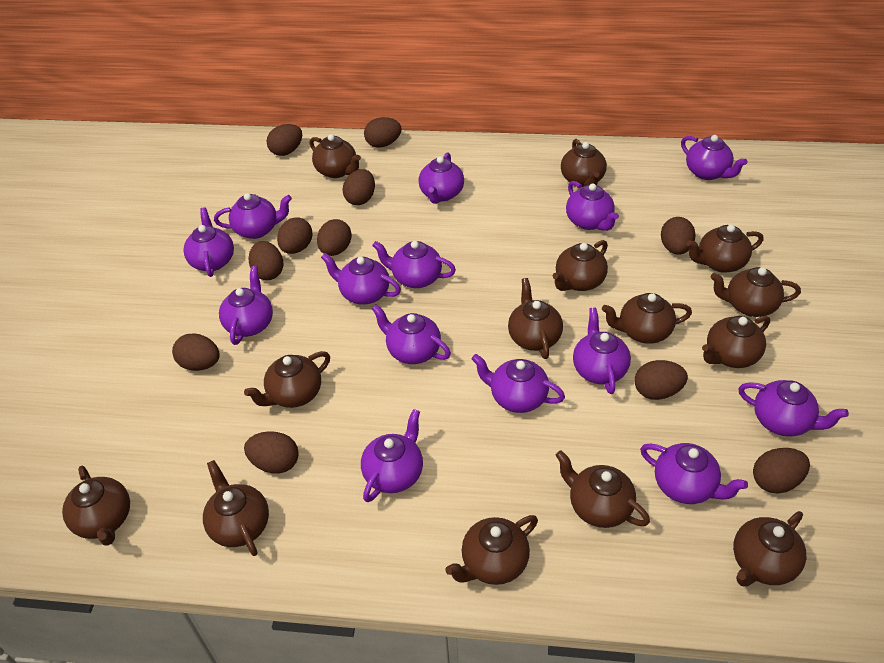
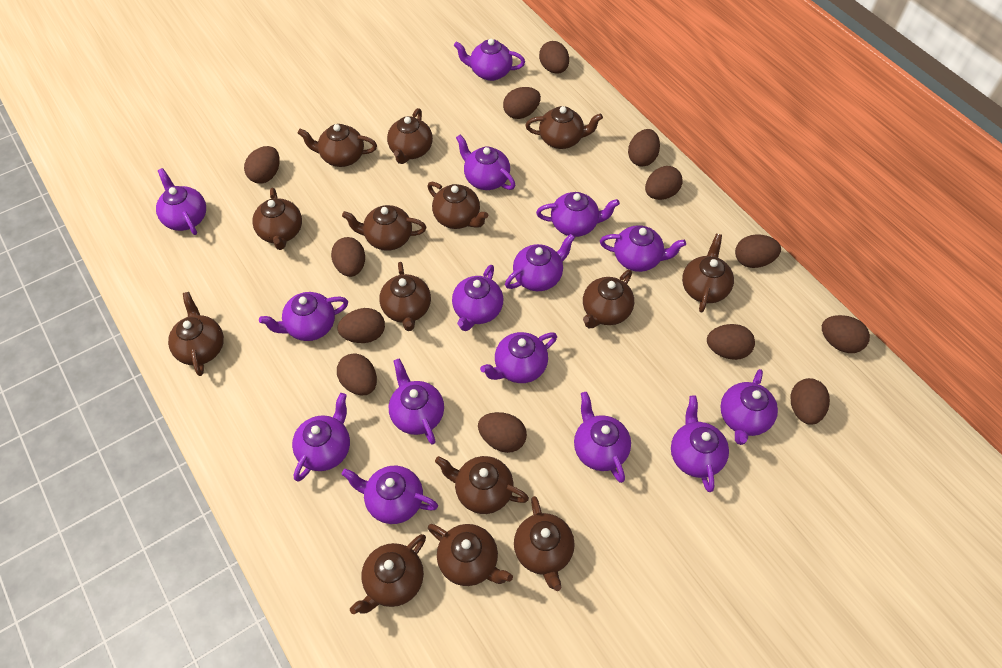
brown egg: [172,333,220,371] [244,431,299,473] [248,241,283,280] [267,124,302,156] [277,217,313,254] [317,219,352,256] [342,169,375,205] [364,117,402,148] [634,360,688,400] [661,217,696,255] [753,448,810,493] = 11 -> [244,146,280,184] [331,237,365,277] [337,308,385,343] [337,353,377,395] [478,412,527,453] [503,87,541,119] [539,41,569,73] [628,129,660,166] [645,166,683,200] [707,324,755,360] [735,234,781,268] [791,378,830,425] [822,315,870,353] = 13
purple teapot: [183,207,234,277] [214,193,292,239] [219,266,273,345] [321,253,401,305] [361,409,423,502] [371,304,451,364] [372,241,456,288] [418,152,464,204] [472,354,565,413] [566,181,619,231] [573,307,631,394] [640,443,748,504] [681,135,748,180] [738,380,849,437] = 14 -> [156,168,206,235] [259,292,348,341] [292,393,350,482] [341,466,438,524] [389,358,444,445] [452,265,503,331] [454,39,525,81] [456,135,515,190] [480,332,557,383] [505,234,575,291] [536,192,620,237] [574,392,631,483] [600,225,686,272] [671,396,729,492] [720,369,778,445] = 15

